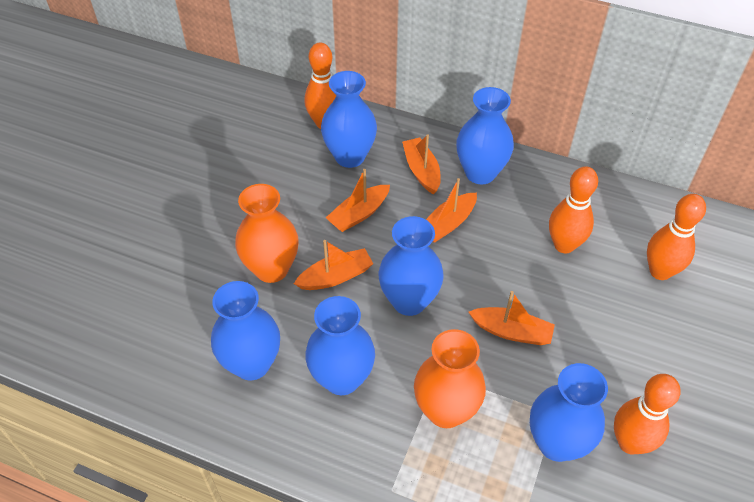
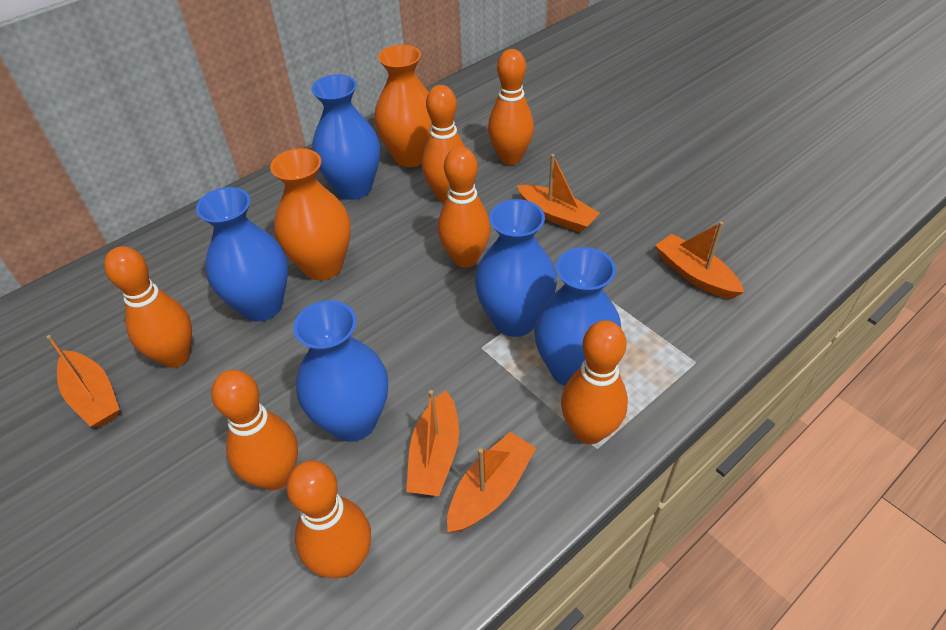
blue vase: [211,281,280,381] [305,296,375,395] [321,71,377,168] [379,216,444,316] [456,87,514,184] [530,363,608,462] = 6 -> [196,187,288,321] [293,300,388,442] [311,74,380,200] [475,199,557,337] [534,247,621,386] = 5
orange bowling pin: [304,43,336,129] [549,166,598,253] [614,374,681,455] [647,194,706,280] = 4 -> [104,246,192,368] [211,370,298,490] [286,460,371,578] [422,85,465,202] [438,146,491,268] [488,49,534,165] [561,320,628,444] = 7

